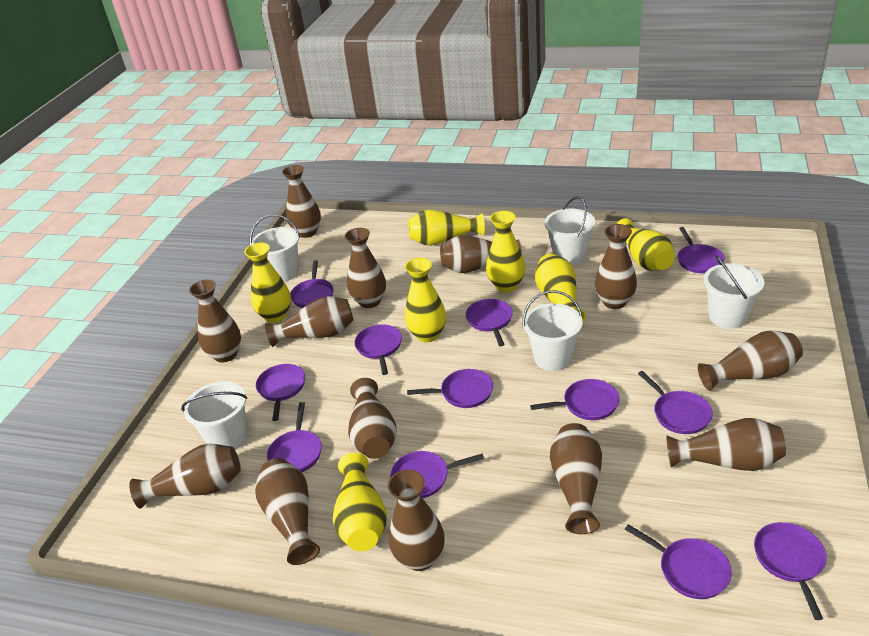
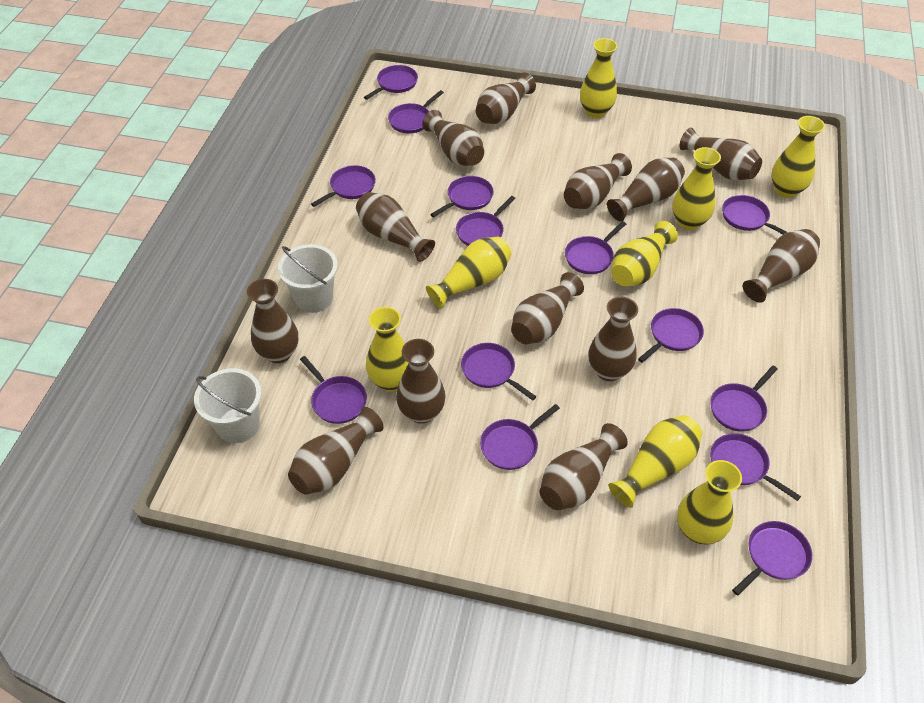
purple pan: [256,364,305,421] [267,402,322,472] [290,260,333,308] [354,324,402,375] [390,451,484,498] [407,369,493,408] [466,299,513,346] [530,379,620,420] [625,524,732,599] [638,371,713,434] [678,227,725,273] [754,522,827,620] = 12 -> [300,356,367,424] [311,165,376,207] [364,65,418,100] [388,90,444,134] [430,176,494,217] [456,196,516,246] [461,343,537,401] [480,404,560,470] [565,221,626,274] [638,308,704,363] [710,366,778,432] [710,433,801,501] [722,195,787,235] [732,521,812,596] = 14
white bucket: [181,381,248,450] [250,214,300,282] [522,290,583,371] [544,196,595,265] [704,255,765,329] = 5 -> [194,368,262,443] [278,244,338,313] = 2
yellow vase: [244,243,291,323] [333,453,387,551] [405,258,446,343] [408,210,485,246] [486,211,525,292] [535,254,586,321] [616,218,675,271] = 7 -> [366,307,408,392] [426,237,511,309] [580,38,618,118] [609,415,702,508] [612,221,678,286] [672,147,721,230] [677,460,742,545] [771,116,825,198] = 8

